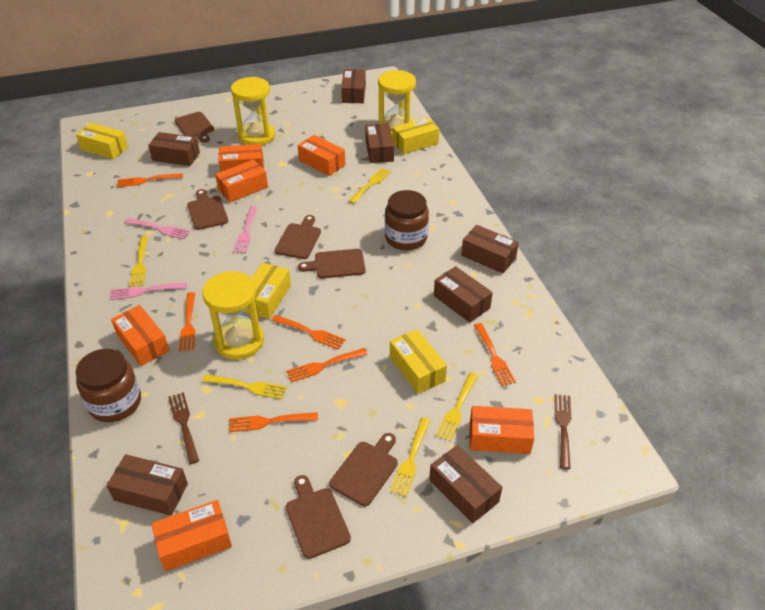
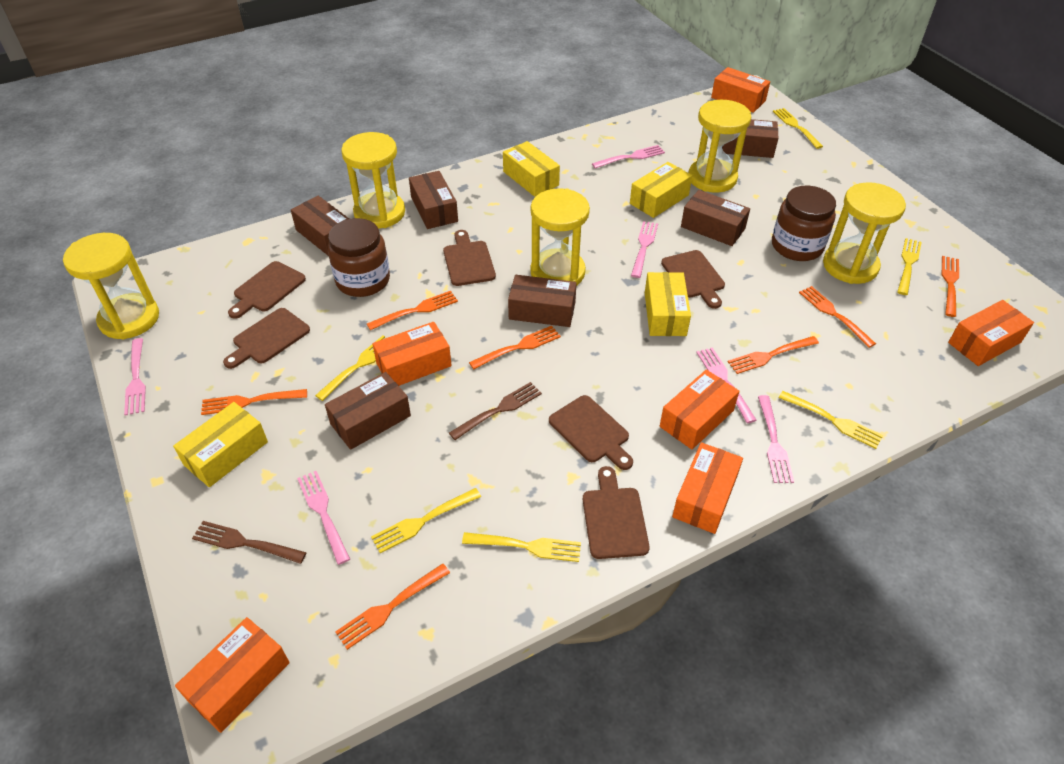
brown box: [106,454,188,516] [148,132,200,166] [341,69,366,103] [365,123,394,163] [429,445,502,523] [434,266,493,323] [461,225,519,273] = 7 -> [291,196,349,256] [325,372,411,450] [409,171,458,229] [508,275,577,327] [681,190,750,246] [722,119,779,158] = 6
orange fork: [117,173,183,187] [179,292,195,352] [229,412,318,432] [272,315,345,350] [286,348,368,382] [474,323,516,386] = 6 -> [201,389,307,415] [335,564,450,650] [367,291,458,330] [469,326,561,369] [728,336,819,374] [799,286,876,348] [942,256,959,317] = 7
pink fork: [110,282,187,300] [124,218,190,239] [233,206,257,253] = 3 -> [124,338,146,416] [297,471,350,565] [592,145,665,169] [631,221,658,278] [696,347,756,423] [758,395,794,483] = 6
yellow fork: [129,236,148,287] [202,374,287,399] [349,168,391,204] [390,418,430,497] [436,372,478,442] = 5 -> [315,336,387,401] [371,488,481,553] [462,532,581,562] [773,108,823,149] [778,391,883,449] [897,238,922,295] = 6
yellow hourglass: [202,271,264,360] [231,77,275,145] [378,70,416,138] = 3 -> [63,233,159,339] [341,132,405,229] [530,188,590,286] [689,100,751,193] [823,182,906,284] = 5

